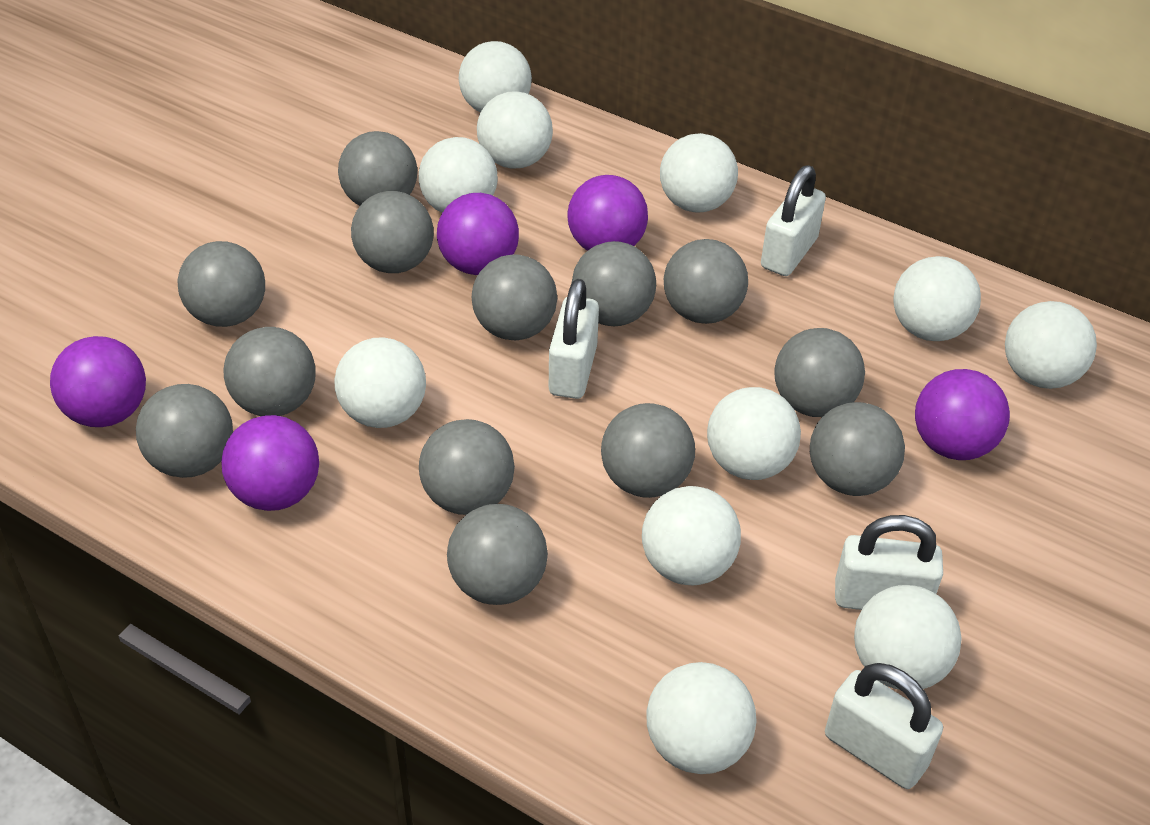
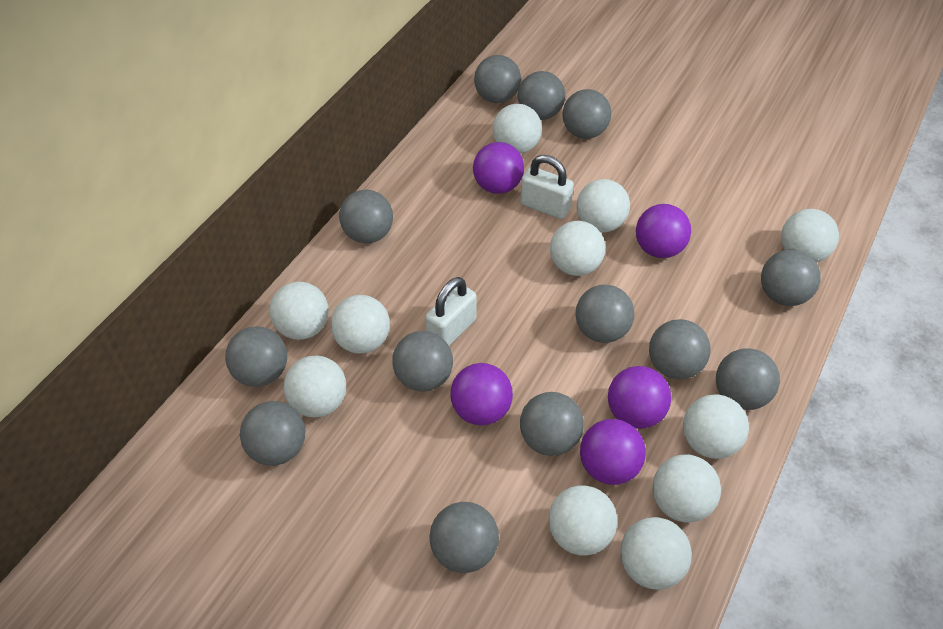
white padlock: [549,279,599,399] [761,165,826,276] [825,663,943,789] [835,515,943,610] = 4 -> [425,277,477,345] [520,155,574,219] = 2

